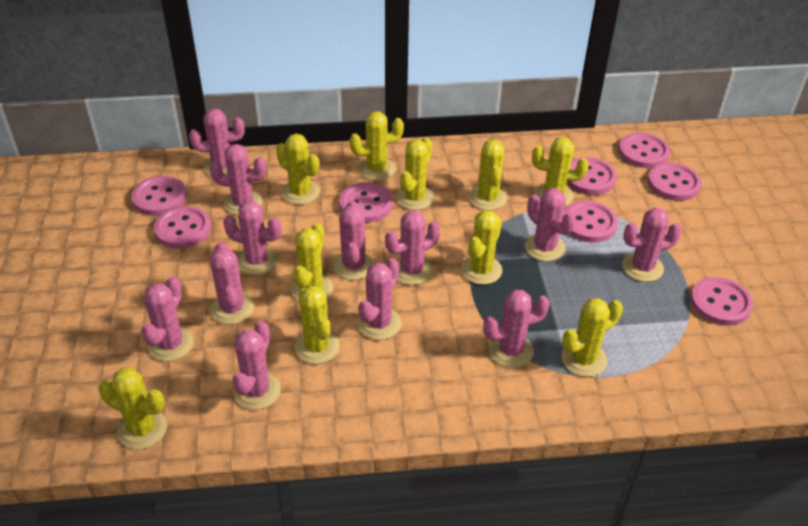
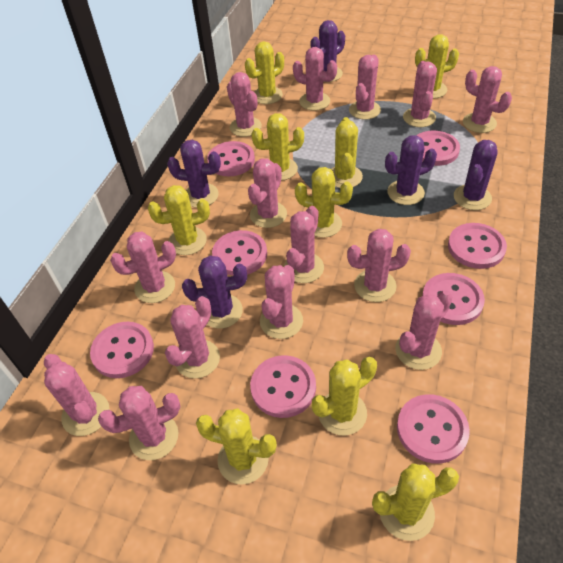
pink cactus: [141,276,194,362] [189,109,245,176] [209,144,266,215] [210,242,254,325] [223,201,281,275] [232,321,281,410] [333,200,374,280] [357,258,401,340] [385,210,440,285] [483,290,550,368] [525,188,576,261] [622,208,682,282] = 12 -> [44,354,110,436] [98,386,180,460] [110,232,176,303] [165,296,220,379] [227,72,262,137] [248,158,287,228] [260,265,303,339] [284,206,324,283] [293,47,337,111] [347,229,411,302] [349,55,381,120] [395,290,453,370] [403,61,437,127] [463,66,512,133] = 14
purple cactus: none = 0 -> [167,140,221,208] [182,256,247,329] [310,20,345,82] [385,135,437,205] [454,140,498,210] = 5
yellow cactus: [98,368,167,450] [276,134,320,205] [291,223,333,301] [294,286,340,364] [349,111,404,181] [396,137,434,210] [461,210,502,285] [469,139,507,211] [532,137,589,206] [562,298,623,377] = 10 -> [148,185,210,255] [196,408,277,485] [245,41,284,104] [251,113,304,181] [295,167,353,238] [312,357,377,436] [331,117,363,188] [372,463,459,541] [415,34,459,99] = 9

